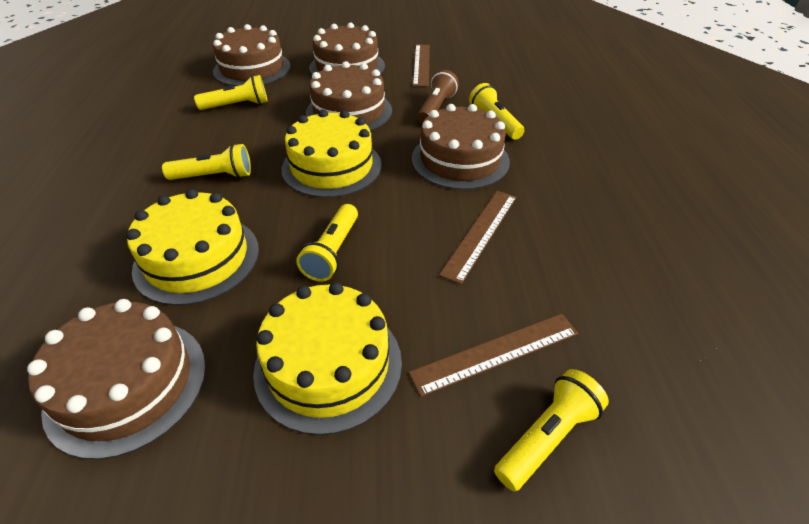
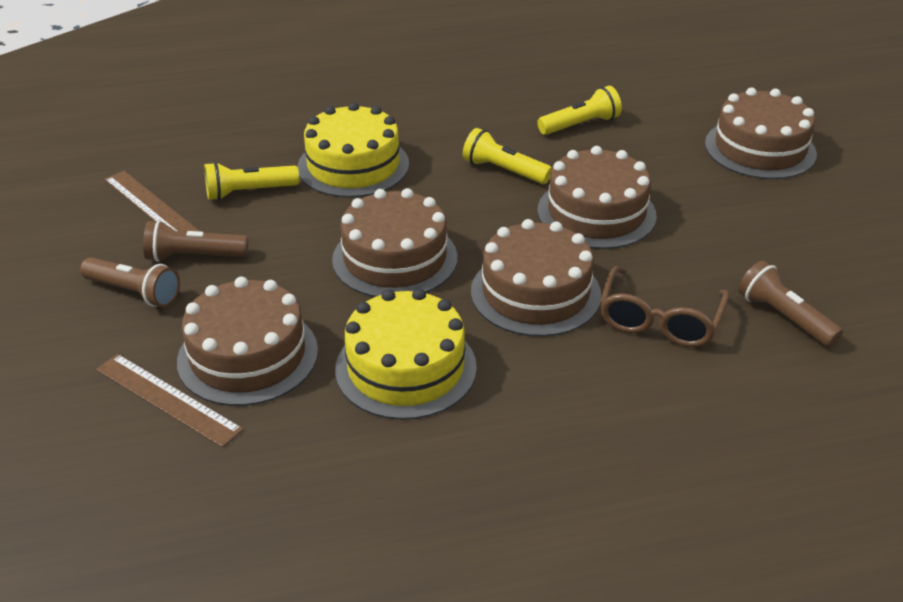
brown flashlight: [417,70,459,123] = 1 -> [80,257,180,307] [143,220,248,262] [738,261,843,347] = 3
brown glasses: none = 0 -> [600,266,729,347] = 1
brown ruler: [409,314,578,397] [413,45,430,87] [439,191,517,284] = 3 -> [96,354,243,447] [104,171,200,232] = 2
yellow cake: [126,189,259,306] [253,282,402,435] [282,110,381,198] = 3 -> [298,102,409,198] [335,288,477,420] = 2
yellow flashlight: [162,144,251,180] [194,75,268,110] [296,204,358,282] [469,83,524,140] [494,369,609,491] = 5 -> [205,162,299,200] [463,128,552,184] [537,86,622,135] = 3

